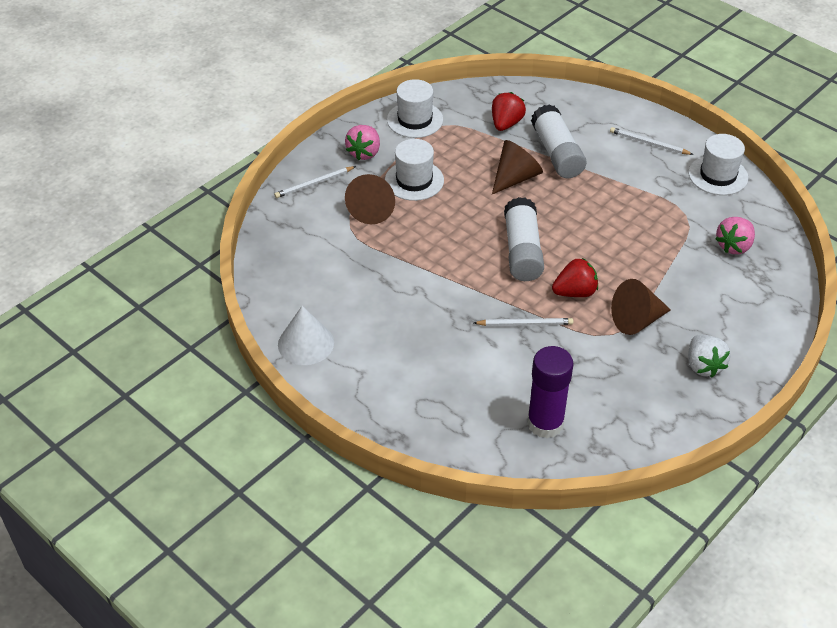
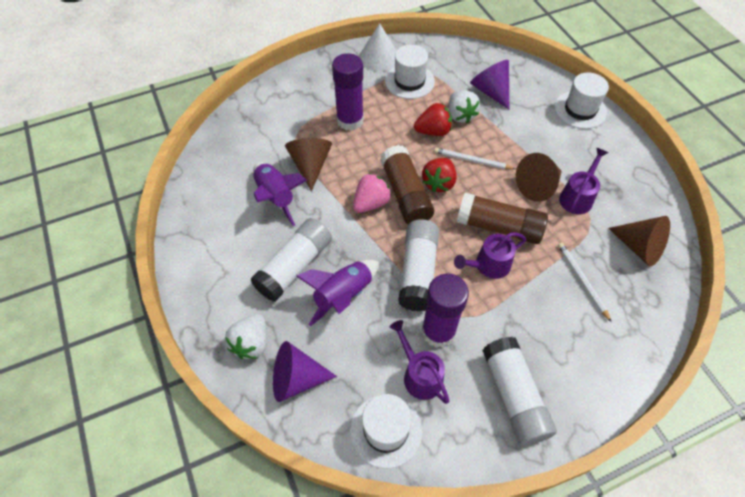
brown glue stick: none = 0 -> [380,145,434,224] [457,193,548,244] = 2
pink strawberry: [345,125,380,160] [715,217,755,254] = 2 -> [353,173,391,213] = 1
purple cone: none = 0 -> [273,341,337,402] [470,60,509,109] = 2
purple glue stick: [527,346,574,438] = 1 -> [332,53,364,131] [422,273,469,348] = 2
purple rocket: none = 0 -> [253,162,307,226] [296,260,379,327] = 2
purple watering can: none = 0 -> [390,320,449,404] [454,232,526,279] [559,148,608,214] = 3
white glue stick: [504,197,544,281] [531,104,586,178] = 2 -> [250,218,332,302] [398,219,439,311] [482,337,557,446] = 3
white pencil: [274,166,356,198] [474,318,573,326] [610,127,694,155] = 3 -> [434,148,515,169] [558,243,611,322] = 2
white strawberry: [688,335,730,378] = 1 -> [225,314,267,359] [449,90,480,123] = 2

